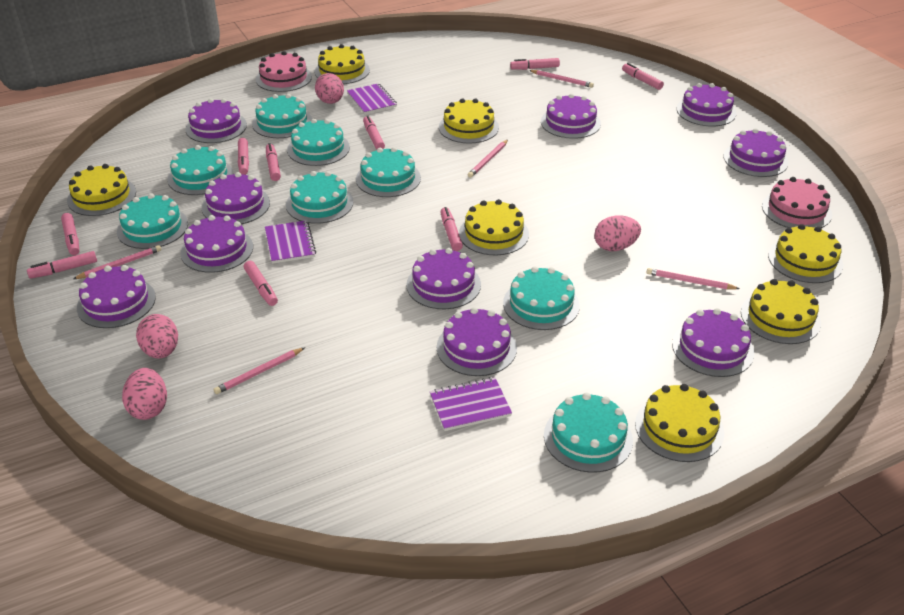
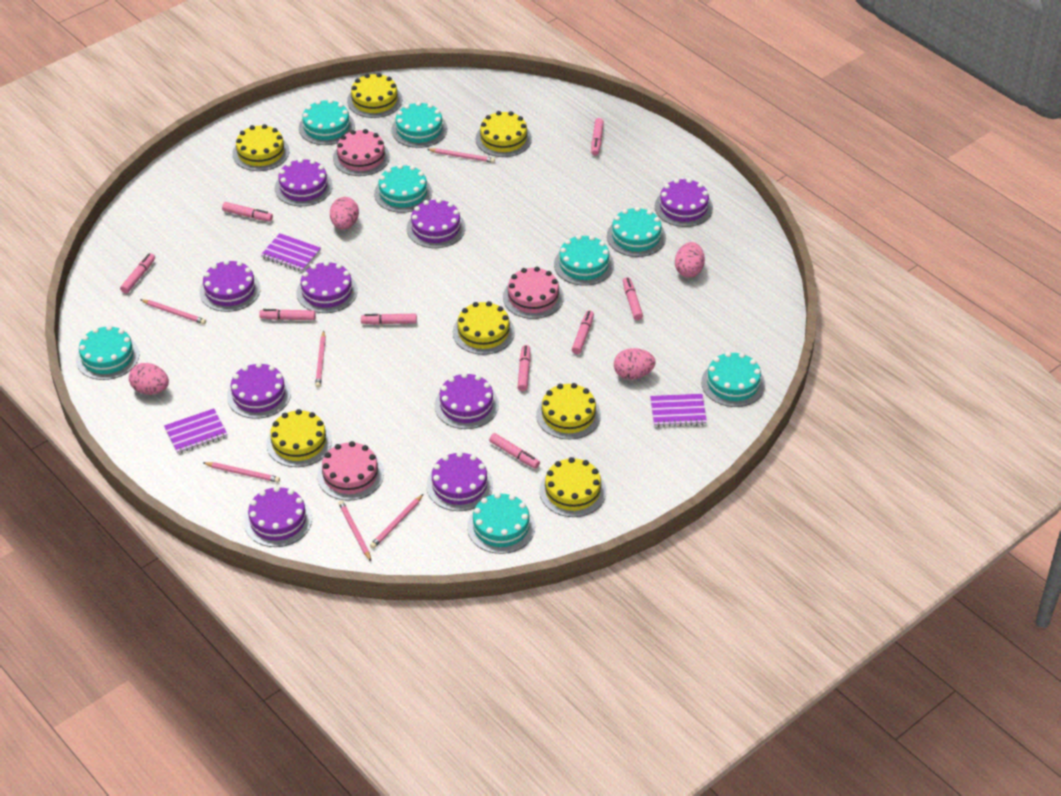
pink cake: [256,51,312,92] [762,177,832,228] = 2 -> [317,441,384,501] [333,129,390,176] [503,267,564,319] = 3
pink pencil: [73,245,161,279] [214,347,305,394] [468,140,508,178] [529,70,594,88] [646,268,740,289] = 5 -> [140,299,206,324] [203,462,280,483] [315,331,326,388] [338,500,371,561] [370,494,424,549] [427,148,495,163] = 6
purple cake: [77,265,156,328] [181,215,253,273] [186,98,247,143] [202,172,270,224] [406,248,481,309] [437,307,517,376] [541,94,601,139] [672,308,754,377] [677,83,736,126] [723,128,789,177] = 10 -> [199,260,261,312] [227,362,291,419] [244,486,312,547] [275,158,333,206] [297,261,358,313] [407,198,466,248] [426,451,493,511] [435,373,499,429] [655,178,713,227] = 9

